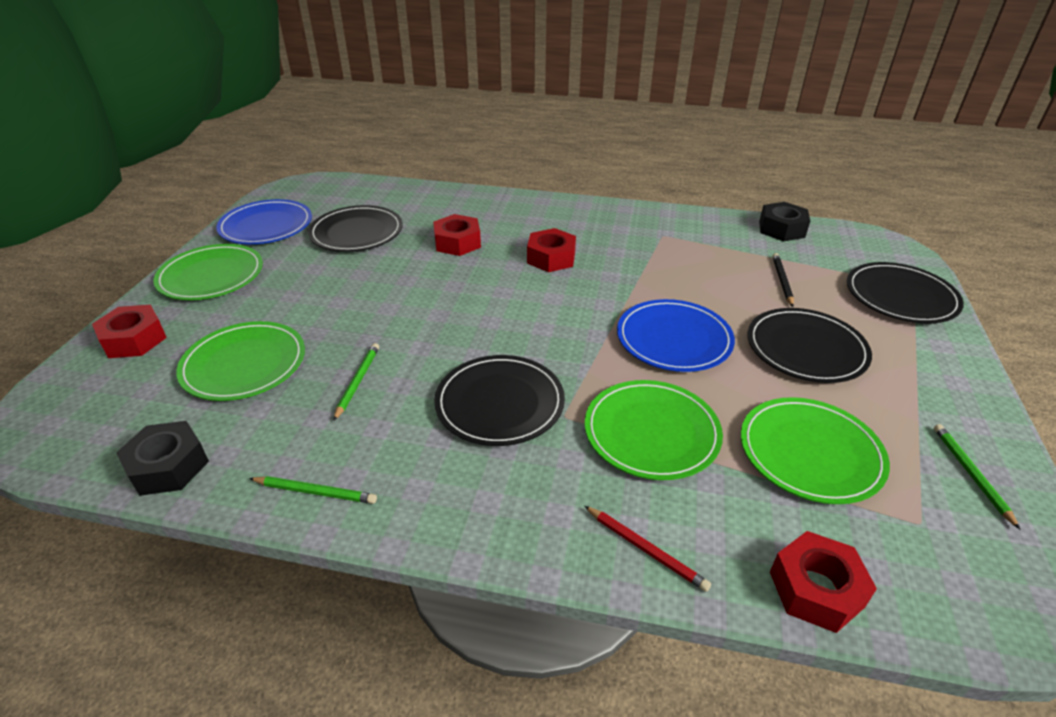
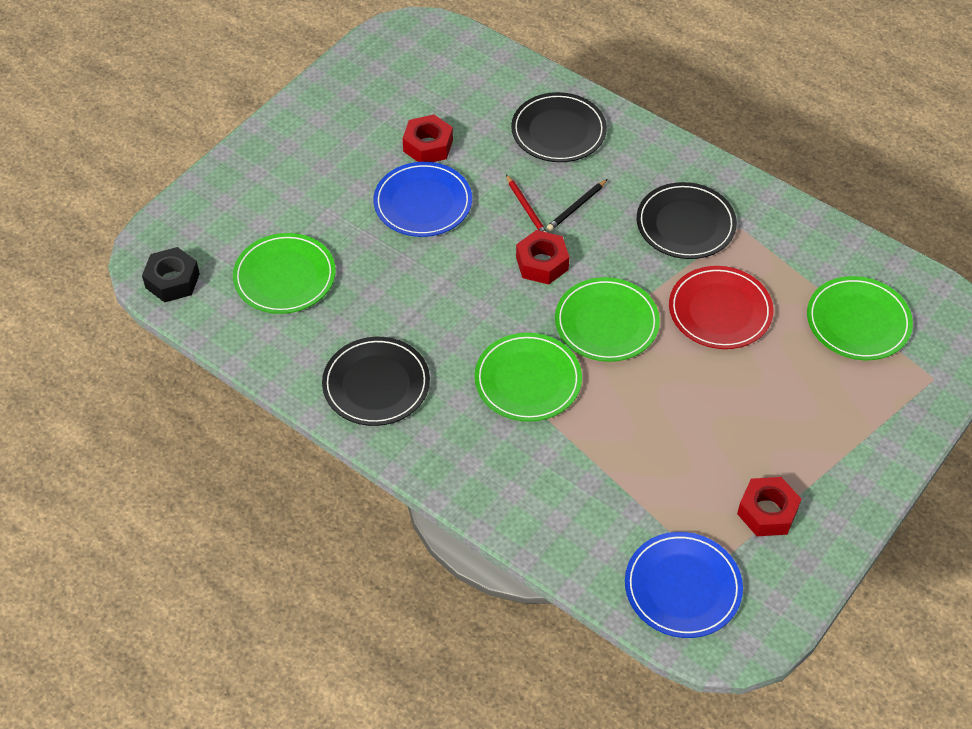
black nut: [116,421,209,496] [759,202,810,242] = 2 -> [142,247,200,303] = 1
black plate: [308,205,403,252] [434,355,565,446] [748,308,872,383] [847,262,964,323] = 4 -> [322,337,430,426] [511,92,607,162] [637,182,737,259] = 3
green pencil: [249,476,377,504] [333,343,379,421] [934,424,1021,530] = 3 -> none = 0
red nut: [92,305,167,358] [433,214,481,256] [527,228,576,272] [770,531,877,633] = 4 -> [402,114,453,162] [516,230,569,285] [737,477,801,536] = 3
red plate: none = 0 -> [669,266,773,349] = 1

